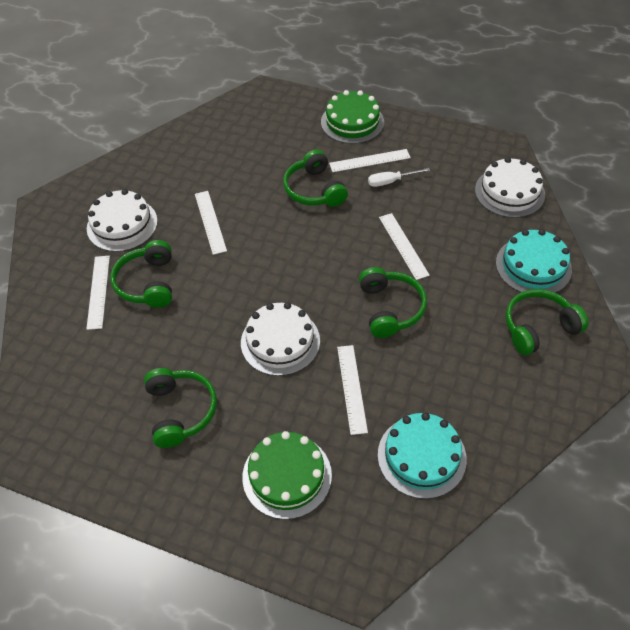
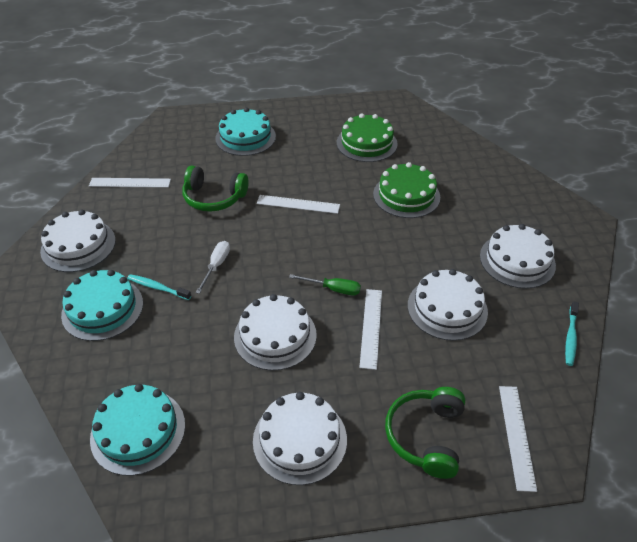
green headphones: [110,240,172,308] [144,368,217,448] [283,149,348,207] [359,267,427,338] [506,289,588,355] = 5 -> [182,166,249,212] [385,387,465,479] = 2
green screwdriver: none = 0 -> [289,274,361,295] = 1
turquoise cake: [378,413,467,499] [496,229,572,293] = 2 -> [61,270,143,341] [90,384,185,476] [215,108,276,156] = 3
turquoise toothbrush: none = 0 -> [127,274,191,300] [565,301,579,366] = 2
white cake: [87,189,158,252] [241,302,320,376] [475,157,545,218] = 3 -> [40,210,116,272] [234,294,317,371] [253,392,347,485] [408,269,488,341] [480,224,556,289] = 5
white ruler: [86,256,110,330] [195,191,227,255] [329,149,411,172] [337,345,368,435] [379,213,430,280] = 5 -> [89,178,171,188] [257,195,340,214] [359,289,382,370] [499,386,537,492] = 4

